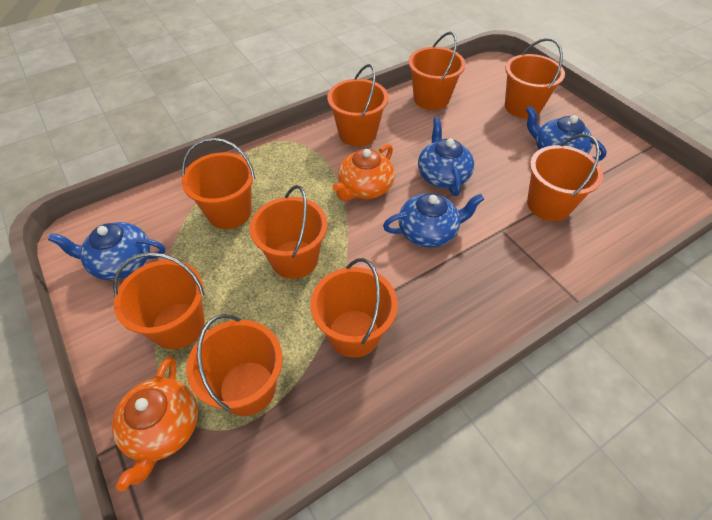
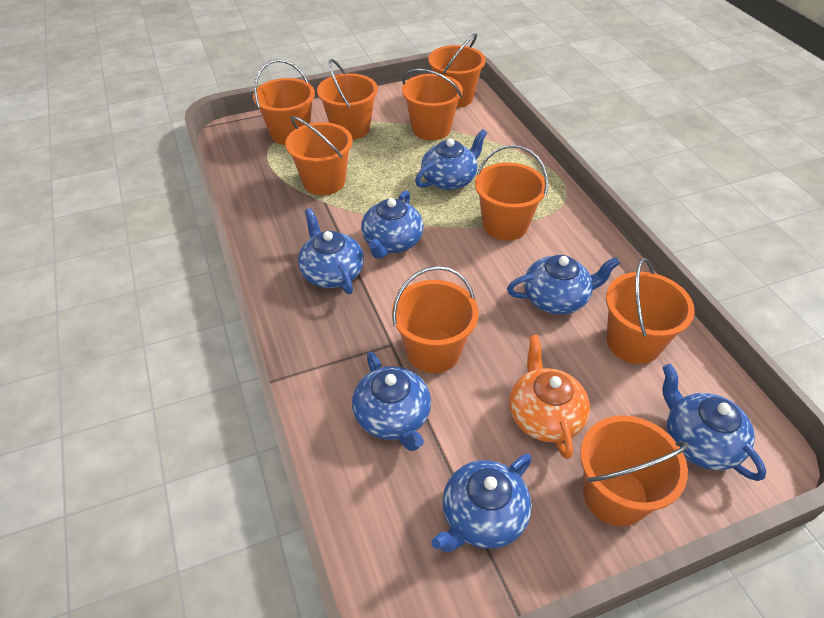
blue teapot: [48,222,165,280] [383,193,484,248] [418,118,474,196] [526,106,607,161] = 4 -> [298,208,364,294] [352,352,431,451] [361,190,424,259] [415,129,487,190] [431,453,532,552] [507,255,620,315] [662,364,766,481] = 7
orange teapot: [112,357,198,491] [332,144,395,201] = 2 -> [509,335,590,459] = 1

